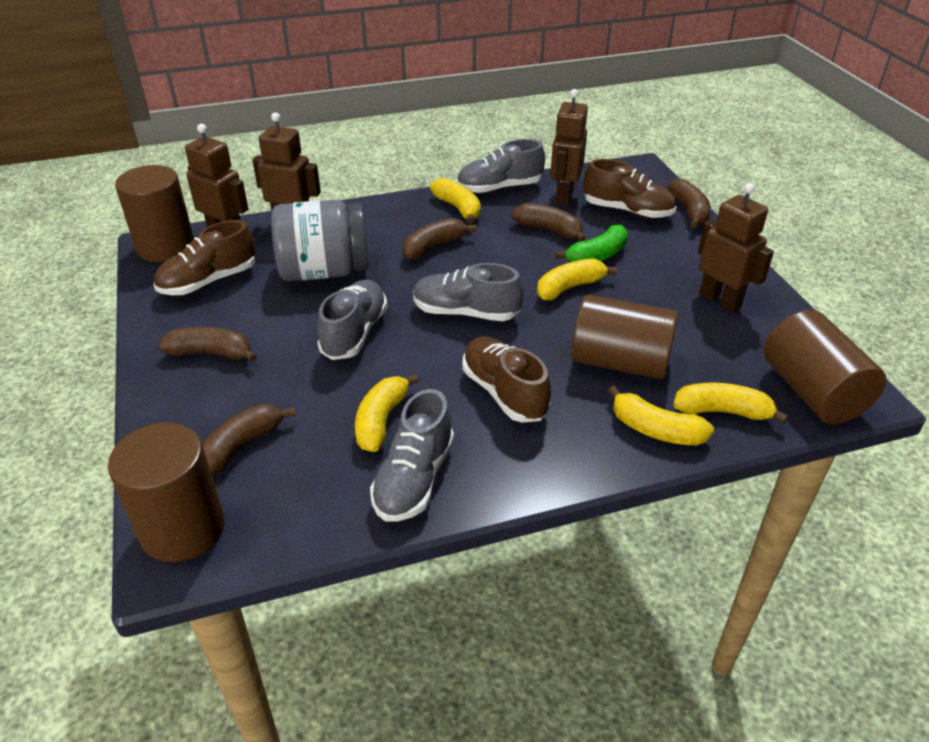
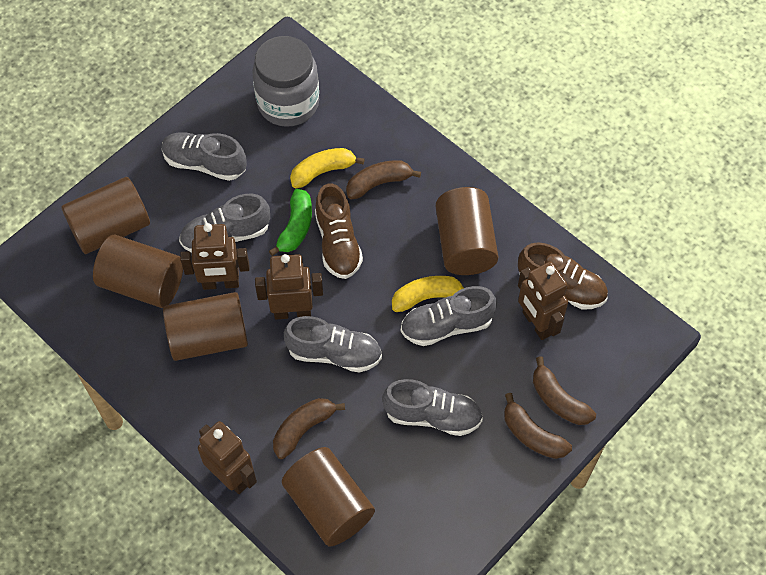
brown banana: [158,327,257,362] [202,404,296,475] [402,218,476,260] [511,203,586,242] [668,179,711,228] = 5 -> [273,398,345,459] [346,160,421,199] [504,393,572,459] [533,356,596,425] = 4
brown cylinder: [108,423,225,562] [115,165,194,262] [571,295,678,379] [764,310,886,424] = 4 -> [61,177,150,254] [93,235,183,308] [163,292,248,361] [282,447,375,546] [436,187,498,275] = 5
brown shoe: [154,220,256,296] [462,336,551,423] [584,159,676,218] = 3 -> [315,184,363,279] [518,242,608,310] = 2
grey shoe: [317,280,388,360] [370,389,454,522] [413,263,523,321] [457,139,545,193] = 4 -> [161,132,247,181] [179,194,270,253] [284,316,382,373] [382,379,483,436] [401,286,497,346] = 5
yellow banana: [355,374,419,452] [430,178,481,224] [537,258,617,300] [608,386,714,445] [673,382,788,424] = 5 -> [290,148,365,188] [392,276,464,312] = 2

